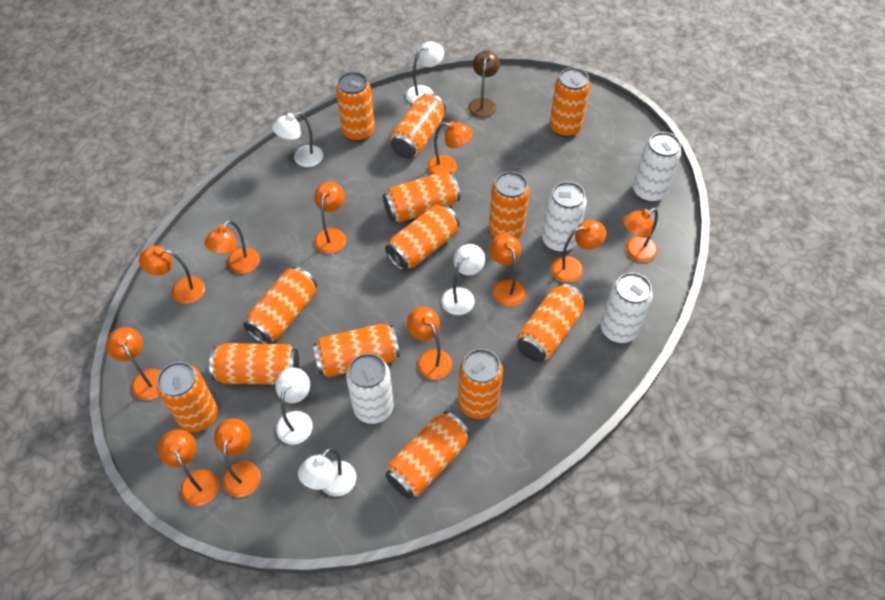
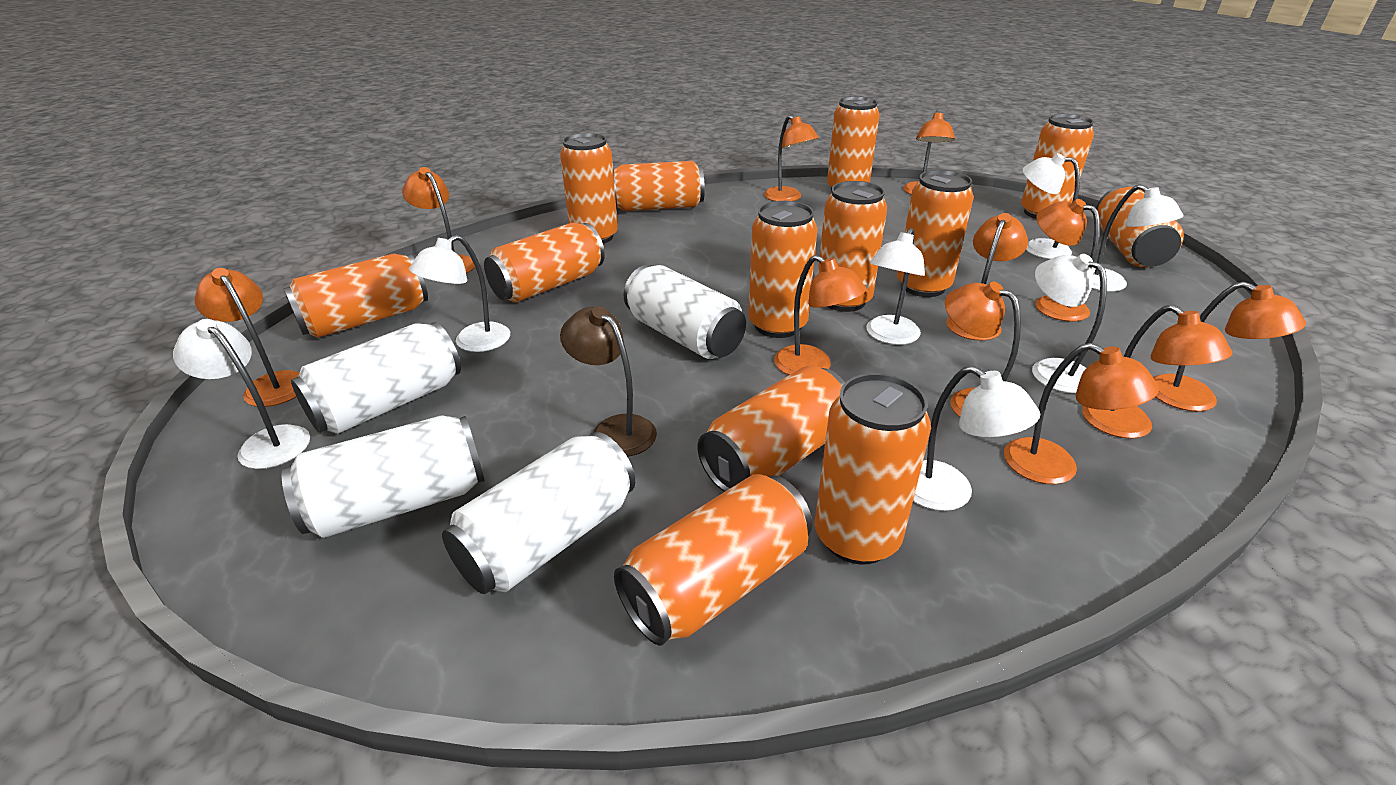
white lamp: [272,112,323,167] [275,368,313,444] [298,448,356,496] [406,41,444,104] [442,244,485,315] = 5 -> [173,319,310,469] [409,235,510,352] [866,228,925,345] [913,366,1040,511] [1023,153,1080,259] [1032,254,1107,393] [1091,184,1183,292] = 7

